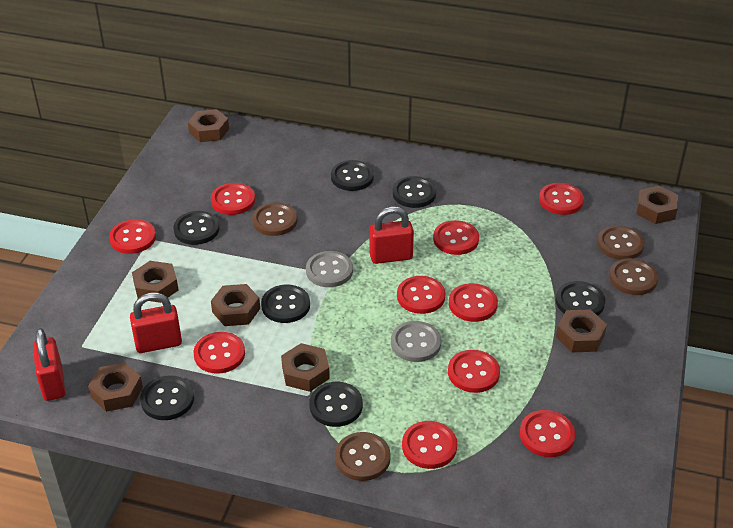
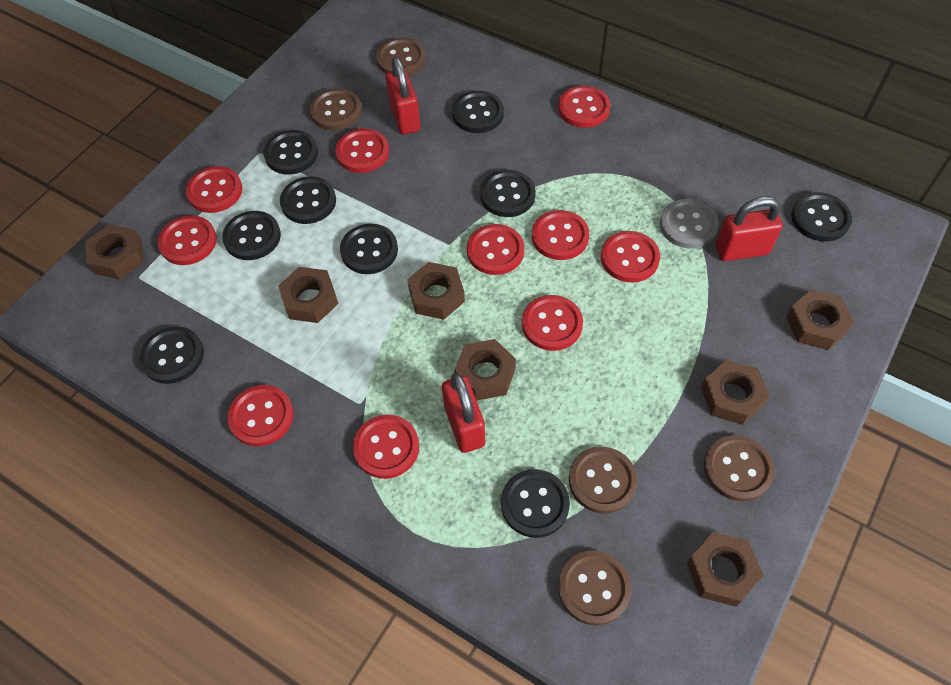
black button: [140,375,194,420] [173,211,220,245] [261,284,310,323] [309,382,363,427] [331,160,374,191] [393,176,436,208] [556,281,605,316] = 7 -> [139,326,204,384] [222,211,281,260] [264,130,318,175] [280,177,336,224] [340,224,398,274] [452,91,504,133] [480,170,536,217] [501,469,570,538] [791,192,852,242] = 9
brown button: [252,203,298,236] [335,432,391,481] [597,225,645,260] [609,258,658,295] = 4 -> [309,88,362,130] [376,38,426,76] [558,550,631,625] [569,447,638,513] [704,435,774,501] = 5
grey button: [306,251,353,287] [391,321,441,362] = 2 -> [660,199,719,249] = 1

